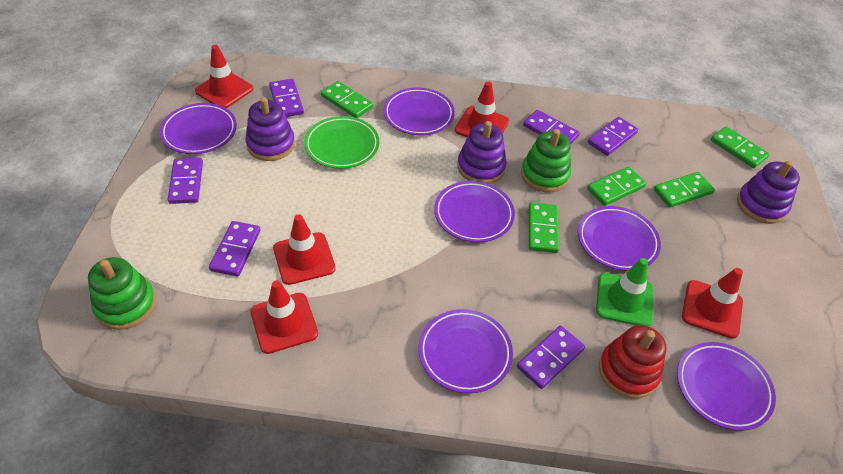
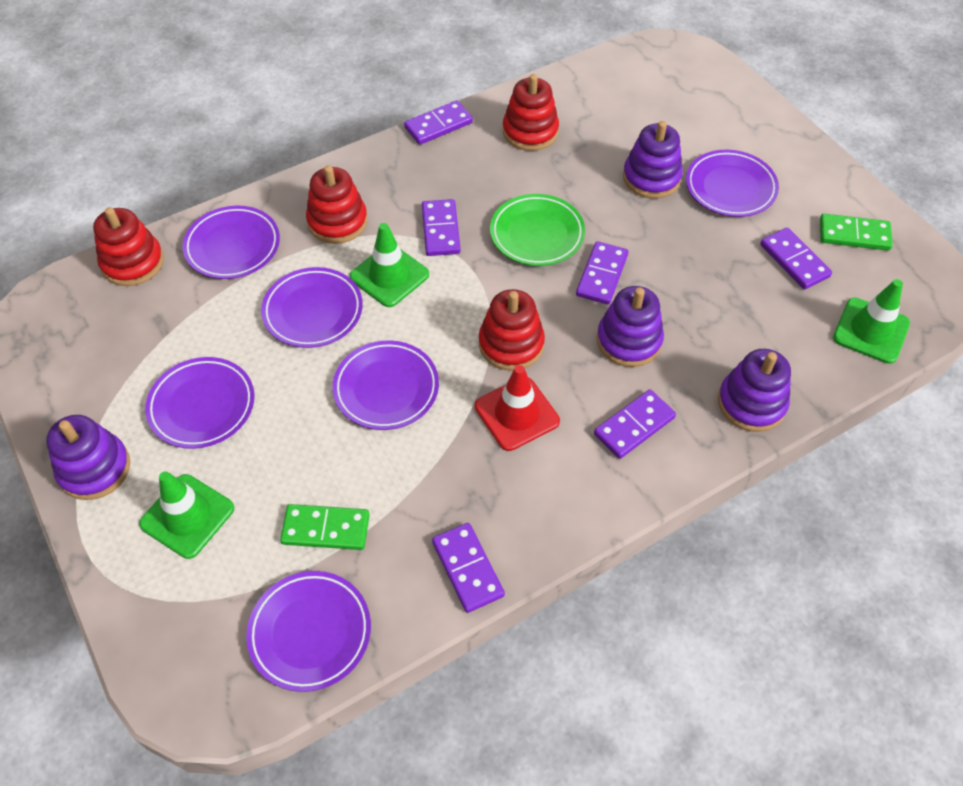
green domino: [321,81,373,118] [529,202,559,253] [587,167,646,206] [654,172,715,208] [711,126,770,168] = 5 -> [280,504,370,550] [820,214,893,251] = 2
green stacking toy: [88,257,156,330] [521,129,571,192] = 2 -> none = 0
green traffic cone: [596,258,653,327] = 1 -> [139,471,234,559] [350,223,429,307] [833,279,910,364] = 3
purple stacking toy: [245,97,295,161] [457,121,507,184] [737,161,800,224] = 3 -> [46,415,130,500] [597,286,664,367] [623,121,683,198] [718,349,791,432] = 4
red stacking toy: [599,325,667,399] = 1 -> [93,207,164,286] [306,165,368,244] [479,289,545,371] [503,74,559,151] = 4
red traffic cone: [195,45,253,108] [250,280,318,354] [273,214,336,285] [455,82,509,137] [682,268,743,339] = 5 -> [475,365,560,451] = 1

